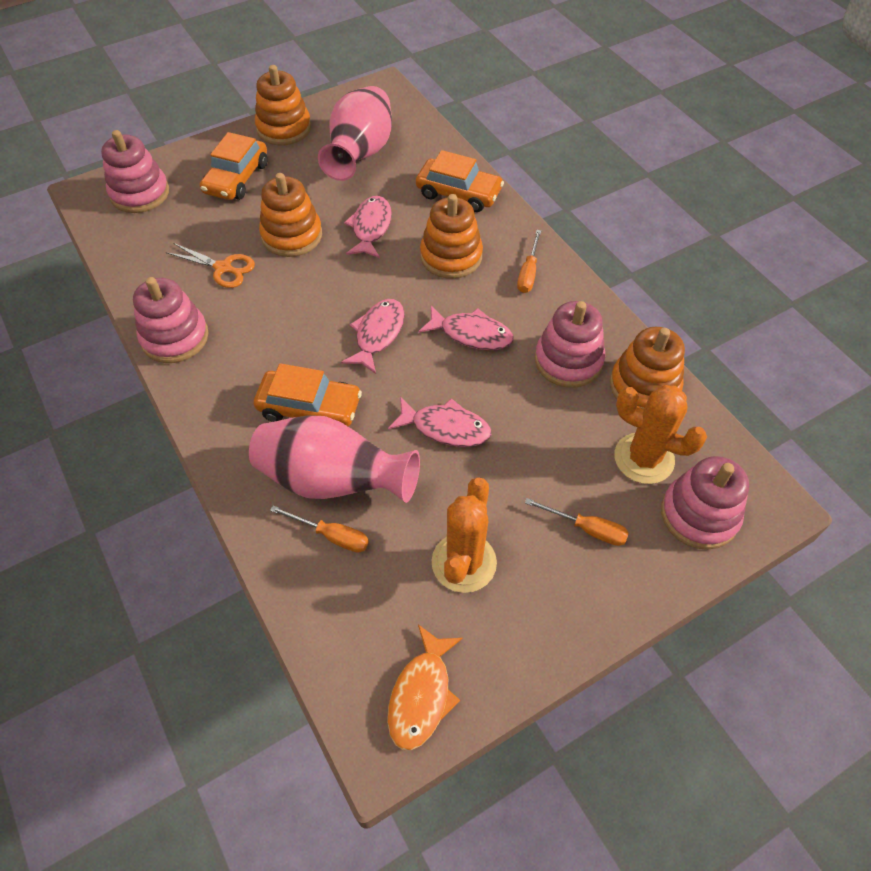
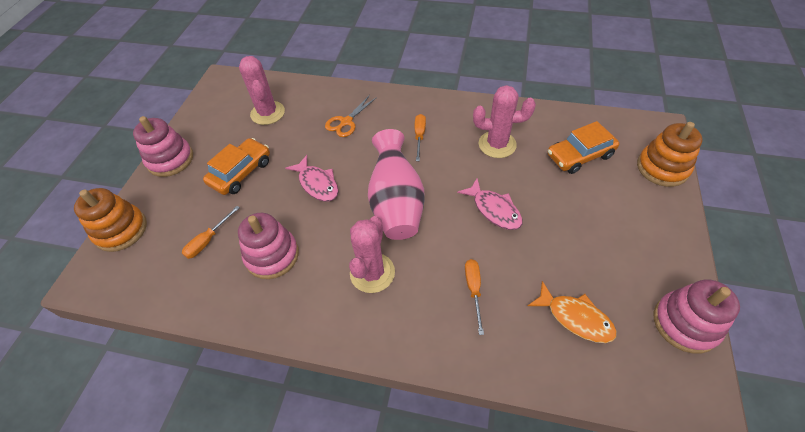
orange cactus: [432,477,497,593] [614,385,707,484] = 2 -> none = 0
orange car: [200,132,268,200] [254,363,362,426] [416,150,504,212] = 3 -> [203,138,270,195] [547,121,620,174] = 2
orange stacking toy: [255,65,311,145] [259,173,322,257] [420,194,483,279] [610,327,685,409] = 4 -> [74,188,147,252] [637,122,703,187] = 2
pink cactus: none = 0 -> [239,56,285,125] [349,216,395,293] [473,85,536,158] = 3
pink fish: [341,299,405,374] [344,196,392,258] [388,397,491,447] [418,305,514,350] = 4 -> [285,155,339,201] [457,178,522,230] = 2
pink stacking toy: [101,130,169,213] [133,277,208,363] [535,301,605,388] [661,456,749,550] = 4 -> [133,116,193,177] [238,213,299,279] [654,279,740,354] = 3
pink vase: [249,415,420,503] [318,86,392,181] = 2 -> [368,129,425,240] = 1

